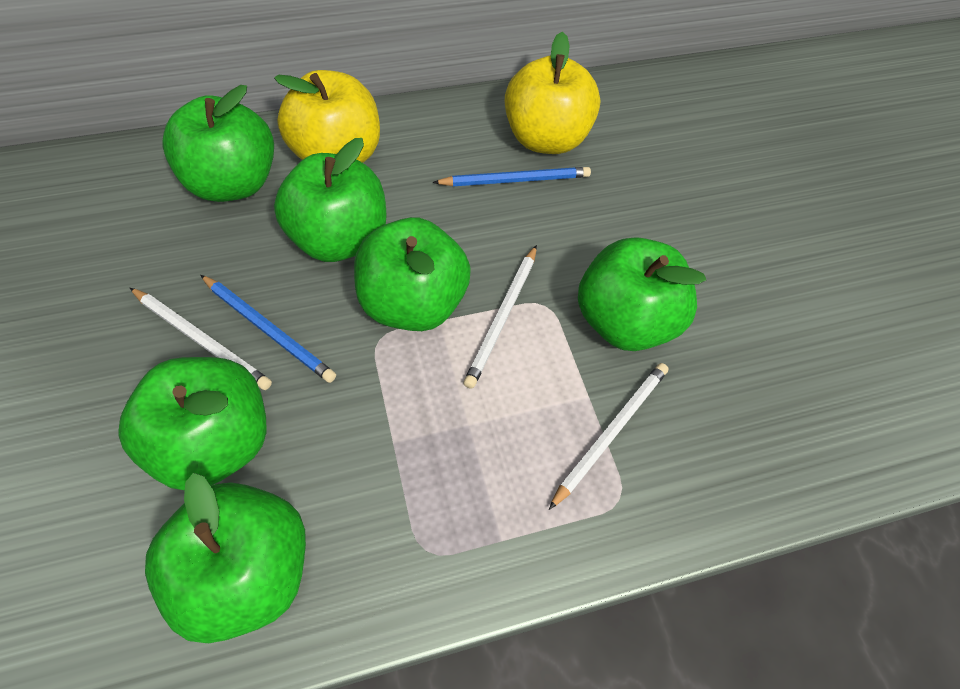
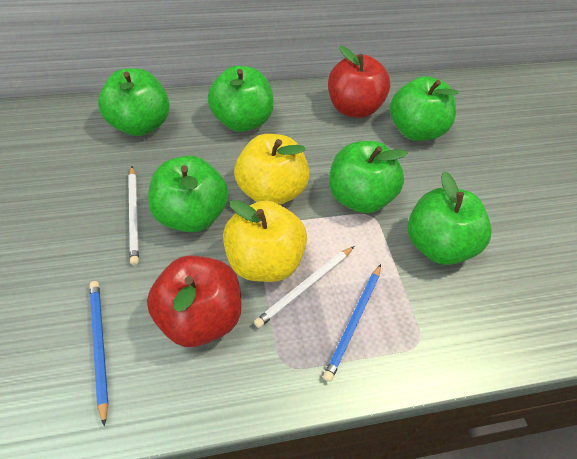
red apple: none = 0 -> [147,255,242,347] [328,46,390,118] = 2
white pencil: [130,288,272,390] [463,245,537,389] [549,363,669,510] = 3 -> [128,166,139,265] [254,246,354,328] = 2

